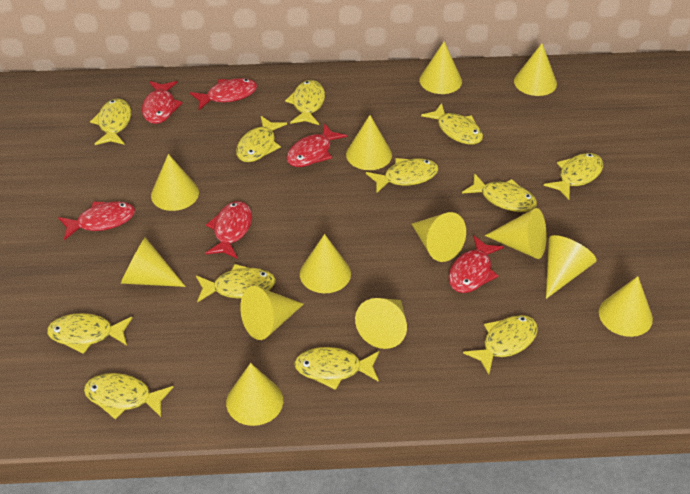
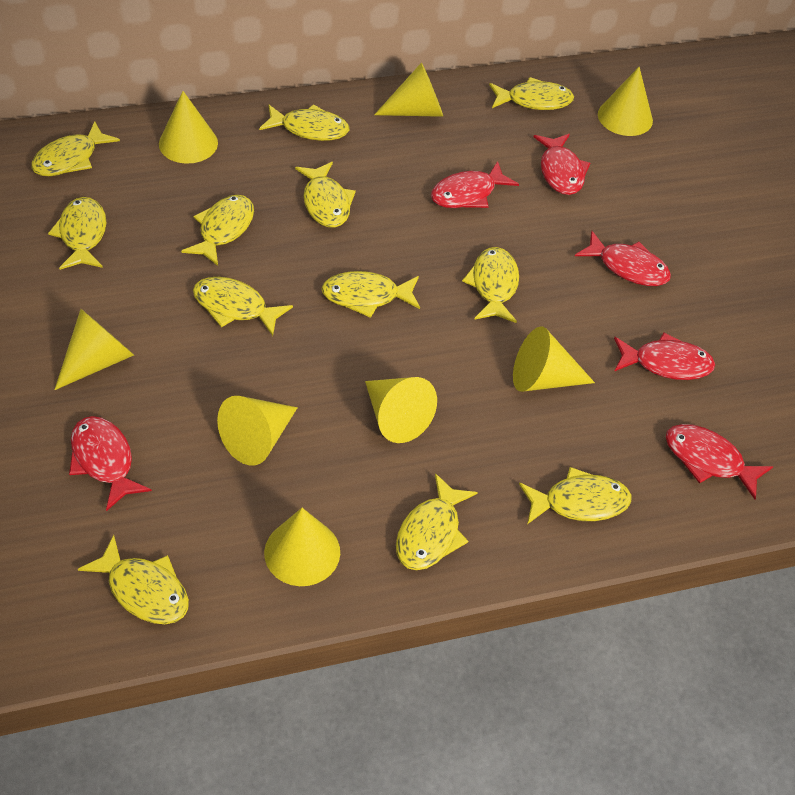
yellow cone: [121,237,186,287] [151,154,199,211] [226,363,283,426] [240,286,304,340] [300,234,351,293] [346,115,392,170] [355,298,407,349] [412,212,466,262] [419,42,462,94] [485,208,547,259] [514,43,557,96] [546,235,596,299] [599,276,653,337] = 13 -> [55,309,134,390] [159,91,218,164] [217,396,298,466] [264,508,340,586] [365,377,437,443] [374,62,443,117] [513,326,595,392] [598,67,653,136] = 8

